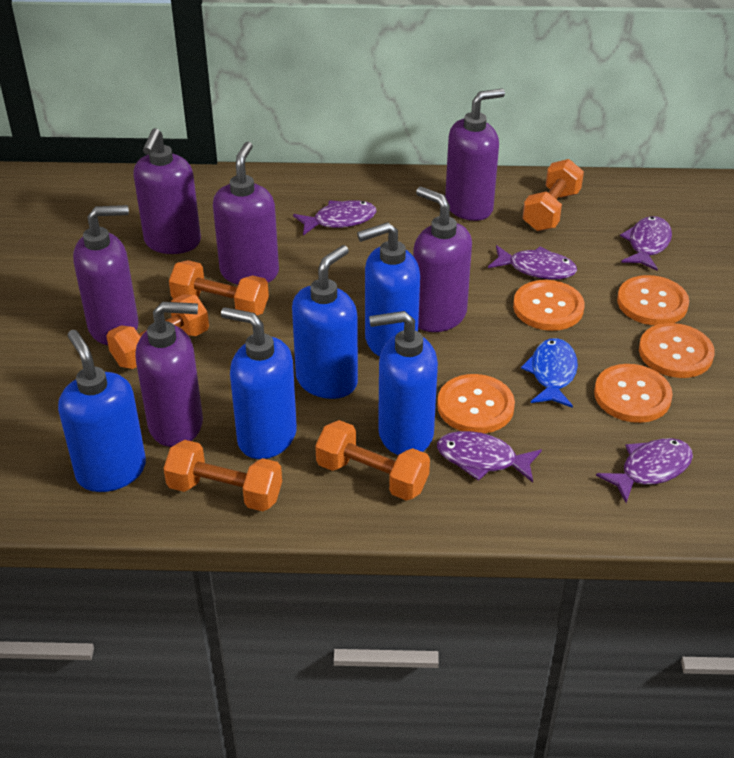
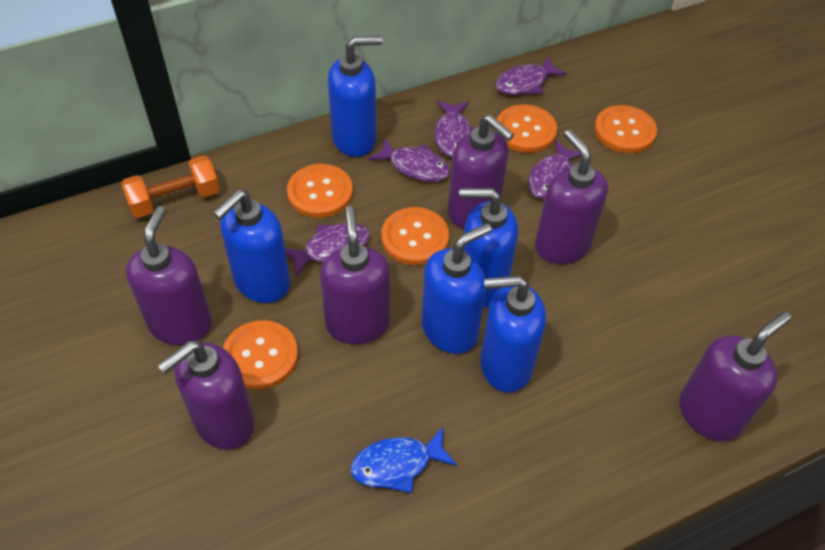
orange dumbbell: [106,294,209,369] [163,440,282,511] [169,260,269,316] [315,420,430,501] [523,159,584,231] = 5 -> [121,155,220,218] = 1

